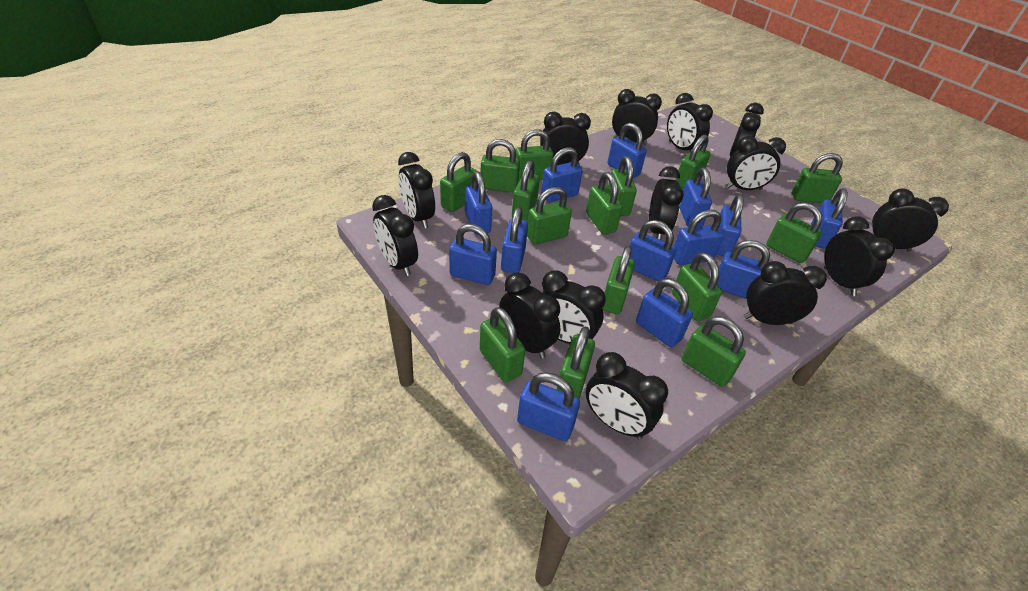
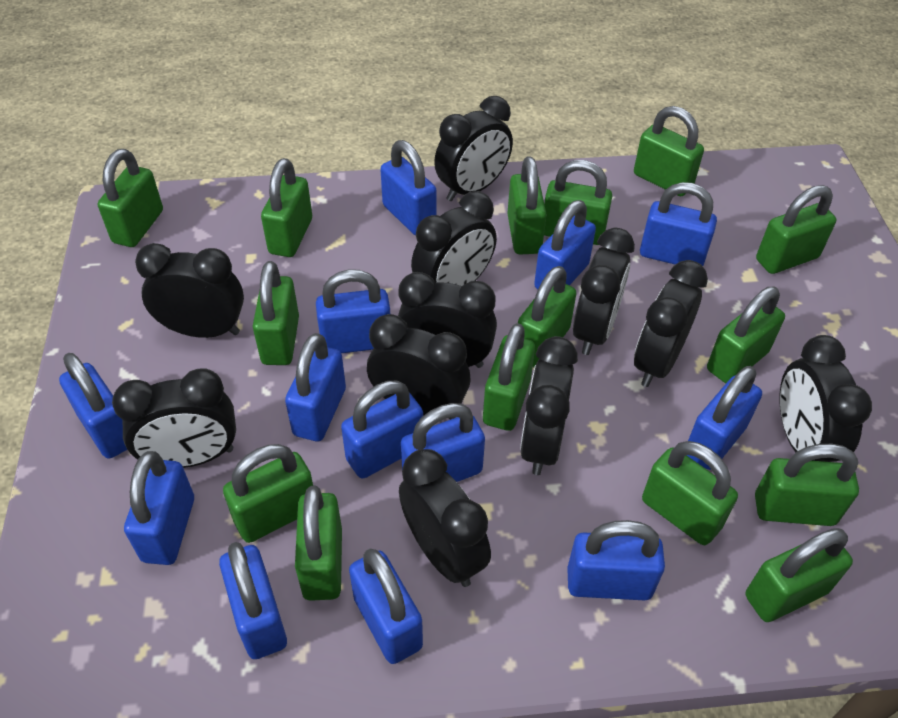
black clock: [372,195,418,276] [398,152,435,228] [499,272,560,359] [540,112,591,165] [542,270,606,344] [586,352,668,440] [612,89,662,145] [649,166,684,240] [667,93,713,153] [726,136,786,190] [730,103,764,157] [744,261,827,325] [824,216,895,296] [872,189,949,252] = 14 -> [112,368,236,468] [135,243,244,338] [367,314,470,420] [398,272,497,368] [399,449,491,587] [411,191,497,286] [434,96,513,201] [520,336,578,475] [573,228,635,355] [634,260,708,387] [780,335,872,462] = 11

